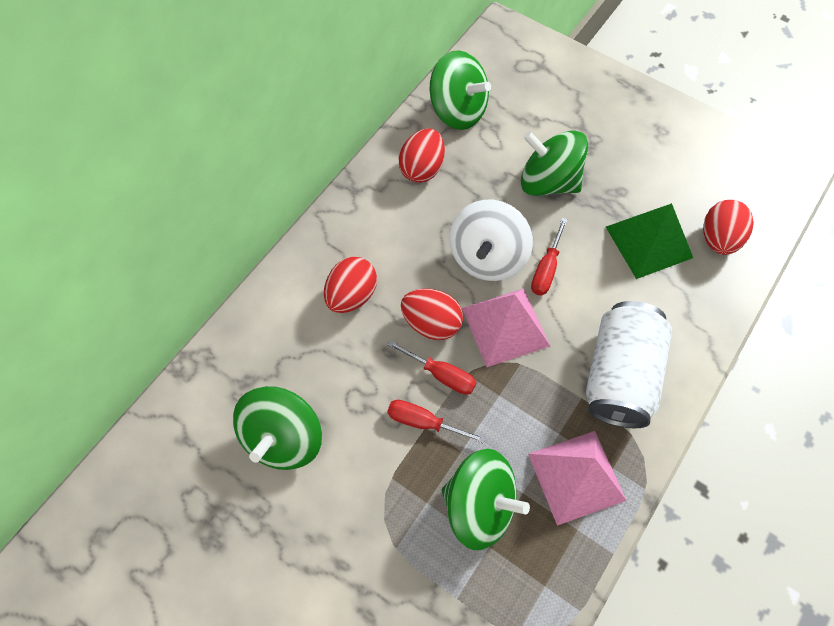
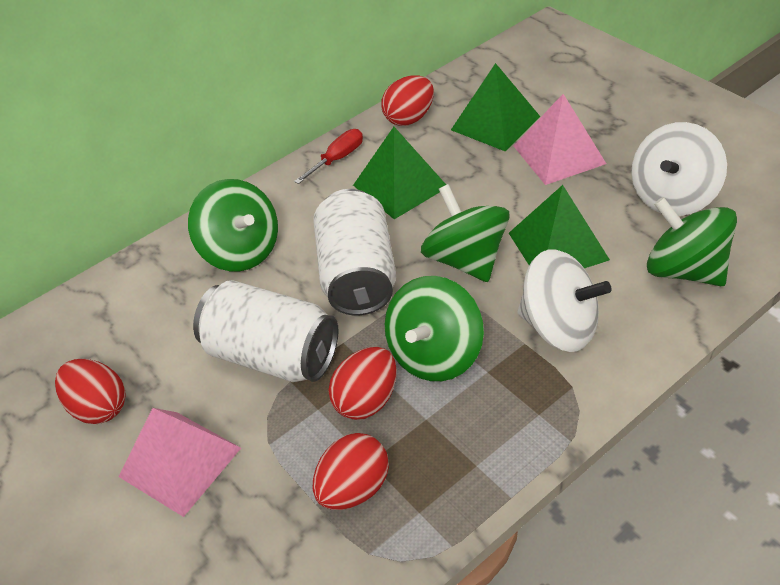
green pyramid: [606,203,693,279] = 1 -> [353,127,446,219] [451,63,540,151] [509,185,610,268] = 3
red screwdriver: [387,340,476,395] [387,400,486,444] [531,218,568,295] = 3 -> [294,129,363,184] = 1
white can: [586,301,673,428] = 1 -> [193,280,338,382] [313,189,396,315] = 2
white spinning top: [449,200,533,281] = 1 -> [517,249,611,352] [631,122,727,216] = 2

